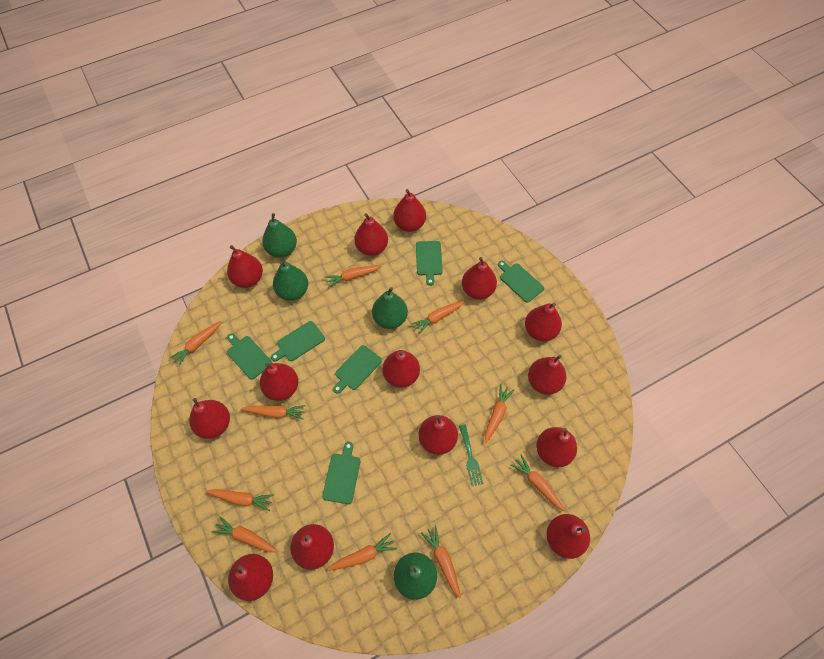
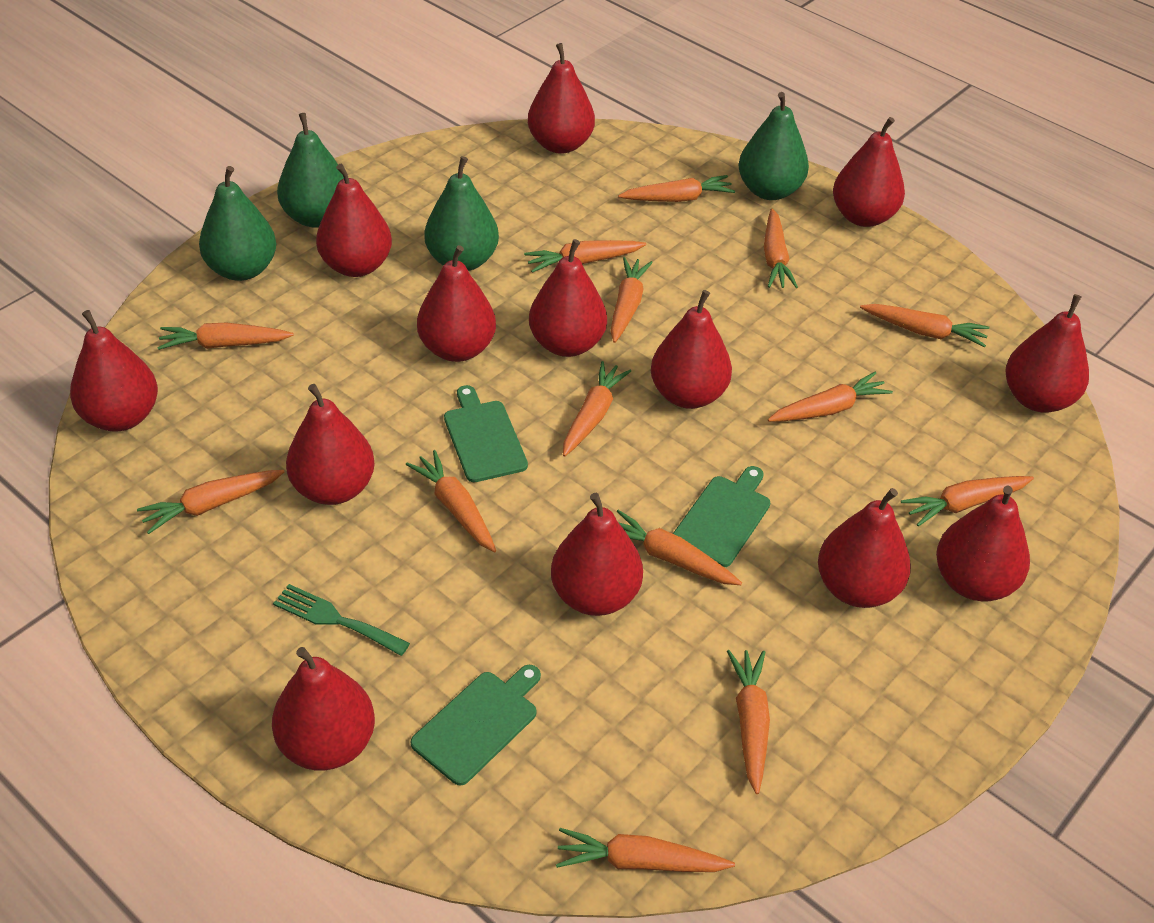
green cutting board: [227,333,272,380] [271,321,325,362] [322,442,360,504] [333,345,382,394] [416,241,443,286] [498,261,544,303] = 6 -> [411,665,541,786] [444,385,528,482] [673,466,770,567] = 3
orange carrot: [169,321,221,367] [205,489,274,511] [212,516,278,552] [241,405,306,420] [324,266,381,288] [327,533,397,571] [411,301,465,334] [421,525,461,598] [485,384,514,444] [510,454,566,511] = 10 -> [137,470,284,534] [157,323,294,350] [406,450,496,552] [524,240,646,273] [556,828,735,872] [563,361,631,457] [610,257,653,343] [617,510,742,585] [618,175,735,202] [727,650,770,794] [764,209,798,288] [768,372,893,422] [860,304,989,348] [901,476,1034,526] = 14
red pear: [189,398,230,439] [227,245,263,288] [228,554,273,601] [260,363,298,401] [290,524,334,570] [354,213,388,256] [382,350,420,388] [393,189,426,232] [418,415,458,455] [462,257,497,299] [525,303,562,342] [528,355,567,395] [536,427,577,467] [547,514,590,559] = 14 -> [70,310,158,432] [272,647,375,770] [286,384,375,505] [316,164,392,277] [417,245,496,362] [528,43,595,154] [529,239,607,357] [551,493,643,616] [651,290,732,409] [818,488,911,608] [833,117,905,227] [936,485,1030,601] [1005,294,1089,413] = 13

